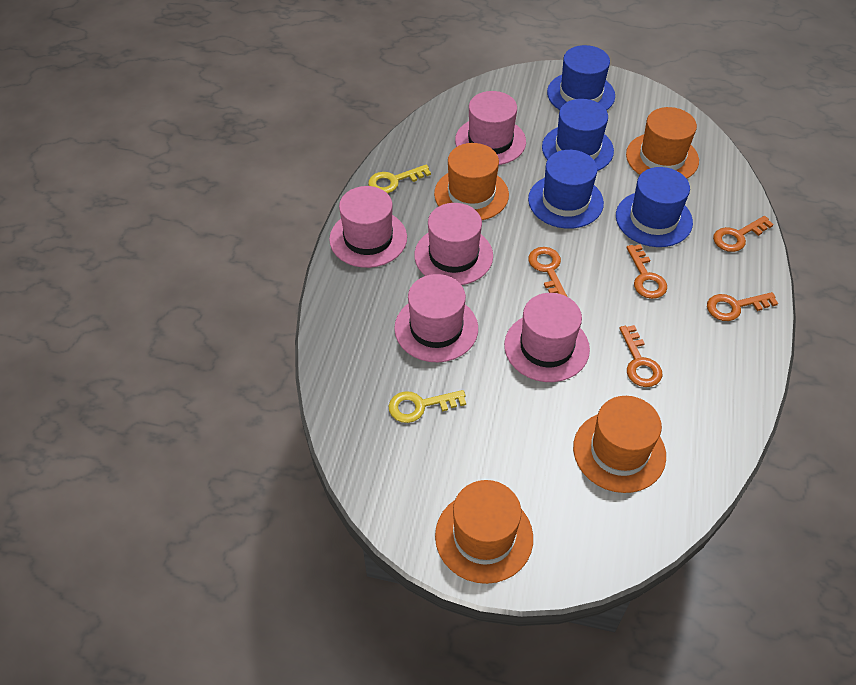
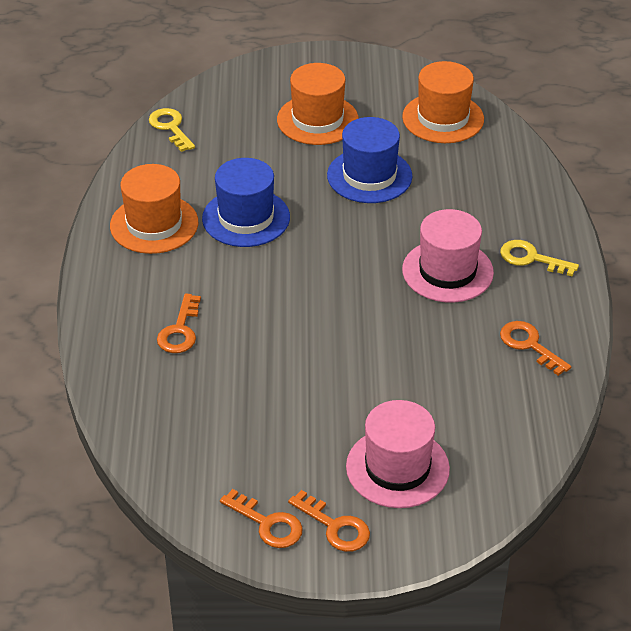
blue hat: [528,150,604,229] [542,99,614,171] [547,45,615,111] [616,167,693,247] = 4 -> [202,158,290,247] [327,117,412,203] = 2
orange hat: [434,143,509,220] [435,480,533,584] [573,396,666,493] [626,107,699,179] = 4 -> [110,164,198,254] [277,63,359,145] [402,61,484,143] = 3
orange key: [529,247,567,296] [619,325,662,387] [627,244,667,299] [707,292,778,321] [713,216,774,252] = 5 -> [157,293,201,353] [220,489,303,548] [288,490,370,552] [500,321,571,376] = 4
pink hat: [329,186,407,268] [394,274,478,362] [414,203,493,285] [455,91,526,165] [504,293,590,382] = 5 -> [346,400,450,508] [402,209,494,303] = 2

